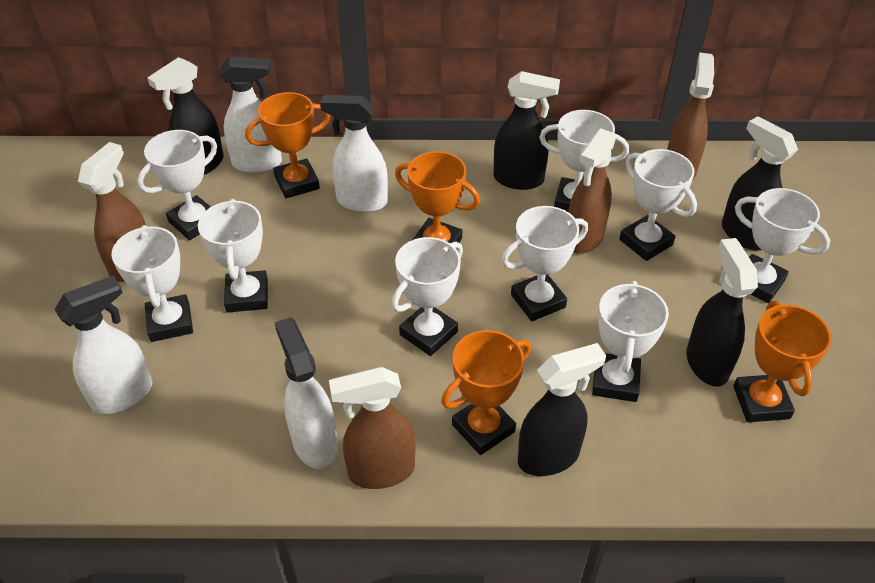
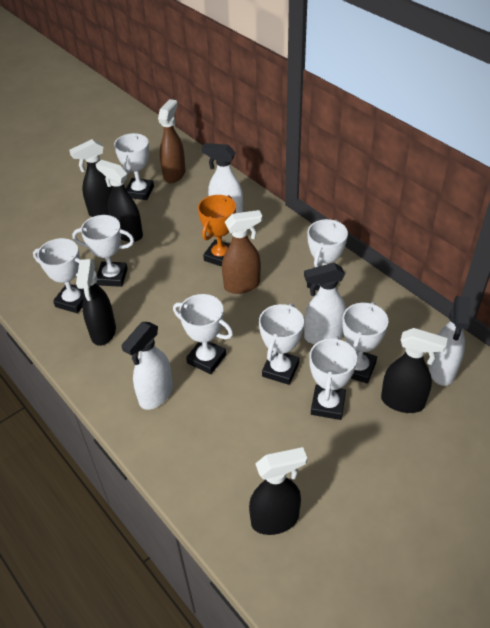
brown spray bottle: [78,142,146,282] [329,367,415,489] [568,128,616,254] [667,52,714,179] = 4 -> [158,99,185,183] [222,210,262,294] = 2
orange trophy: [245,92,330,198] [395,151,480,243] [441,330,531,455] [733,301,832,422] = 4 -> [198,195,236,267] = 1
white trophy: [111,225,193,342] [137,130,217,240] [198,199,268,313] [391,237,463,356] [501,206,588,321] [539,110,629,212] [592,281,669,402] [619,149,697,261] [735,188,830,303] = 9 -> [33,238,84,313] [72,215,134,287] [114,133,154,200] [173,294,233,374] [259,303,304,385] [307,219,348,291] [309,336,357,420] [342,302,388,384] = 8

